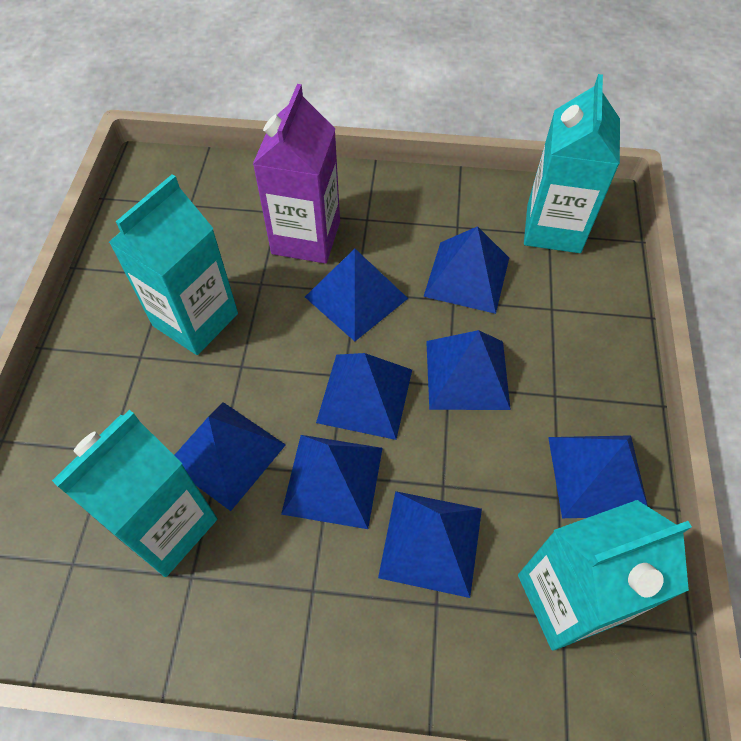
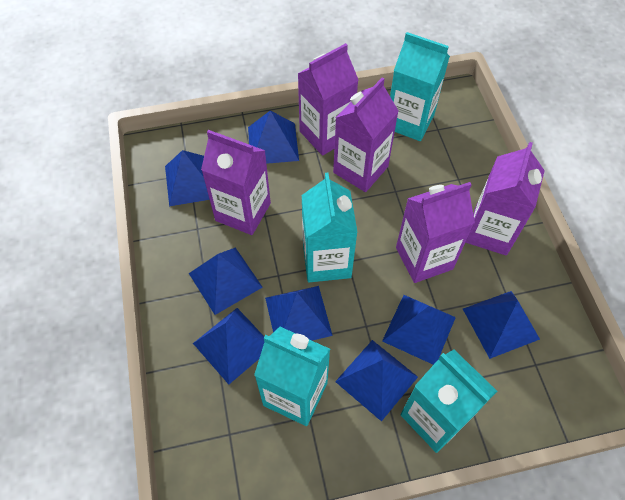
purple carton: [253,84,340,264] = 1 -> [201,130,271,235] [298,43,359,156] [333,78,399,192] [396,182,475,283] [465,142,545,256] = 5

